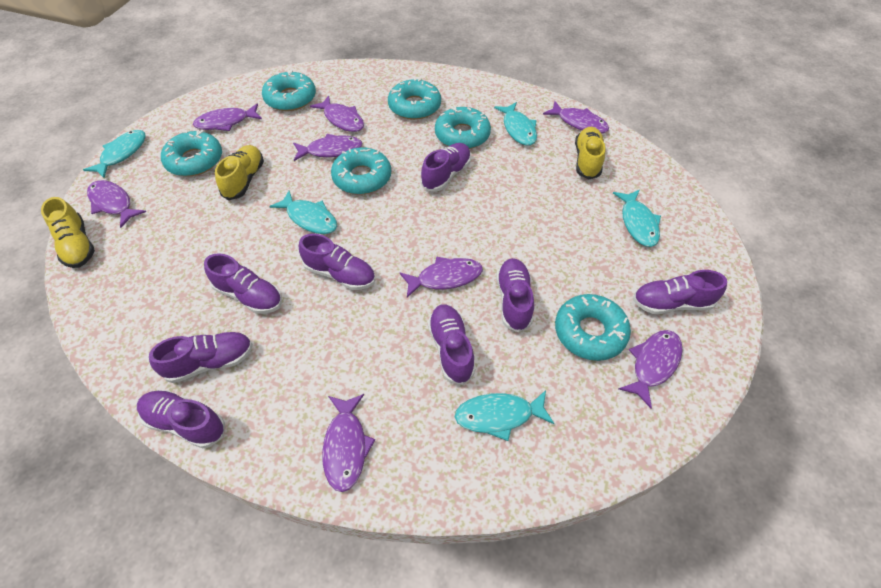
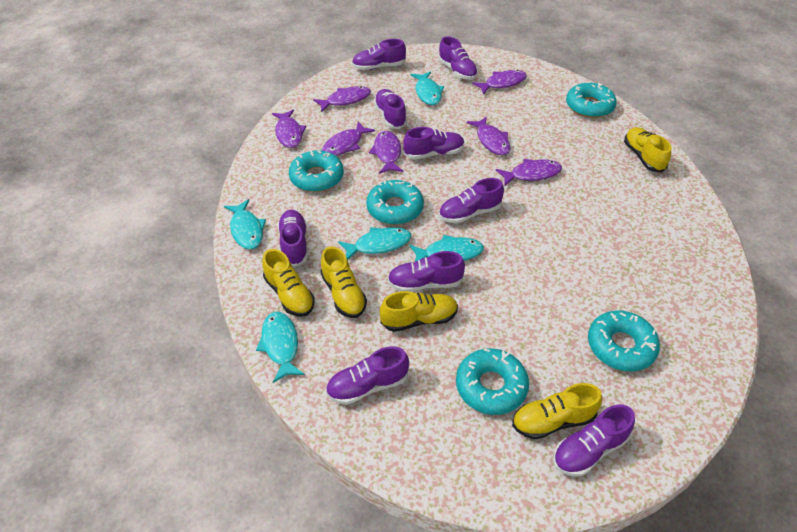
purple fish: [87,180,146,228] [193,104,262,131] [293,134,363,161] [310,96,364,132] [322,394,375,492] [399,256,483,298] [543,101,609,133] [619,330,683,409] = 8 -> [272,109,306,148] [313,86,371,112] [322,121,375,156] [369,131,403,174] [467,117,510,155] [472,70,527,95] [496,159,562,186] = 7
purple shoe: [137,390,225,448] [149,332,253,383] [204,253,282,314] [299,234,375,290] [421,143,471,192] [428,304,475,385] [496,258,534,332] [633,270,727,314] = 8 -> [278,210,308,266] [326,346,409,405] [352,39,406,70] [374,89,407,129] [388,251,465,292] [403,127,465,160] [438,36,478,80] [439,178,504,224] [553,405,635,476] = 9
turquoise donut: [161,130,222,176] [262,70,316,111] [331,147,391,194] [388,78,441,120] [435,106,491,149] [555,294,631,361] = 6 -> [289,150,344,192] [366,180,424,225] [456,348,529,415] [566,81,617,118] [588,310,660,372] = 5
yellow shoe: [41,197,95,268] [215,145,264,200] [575,127,605,179] = 3 -> [262,249,315,317] [320,246,367,318] [380,291,458,332] [512,383,602,439] [624,127,671,172] = 5

